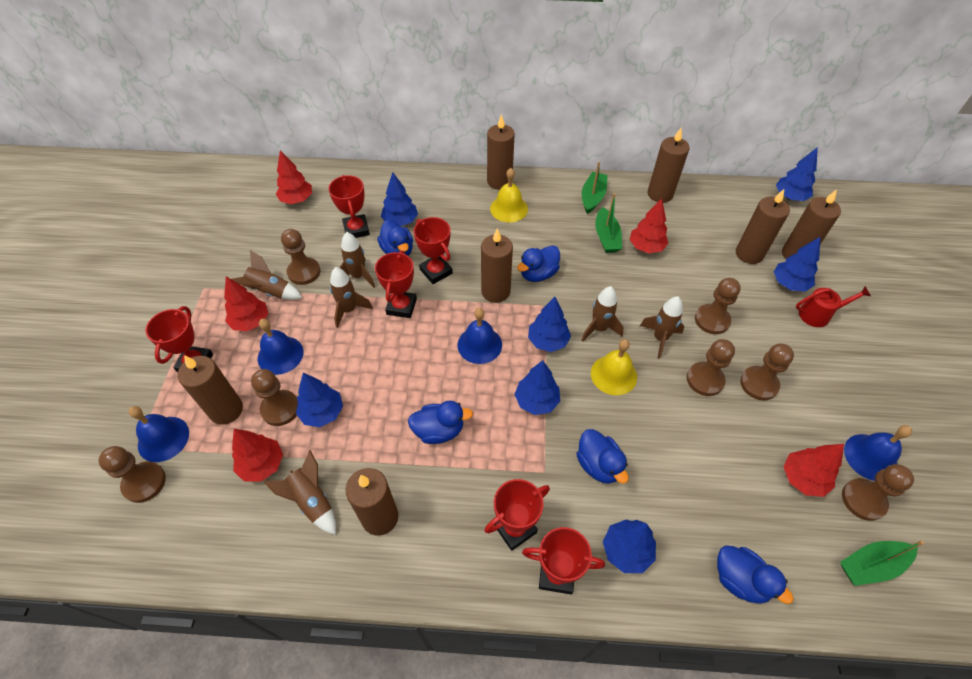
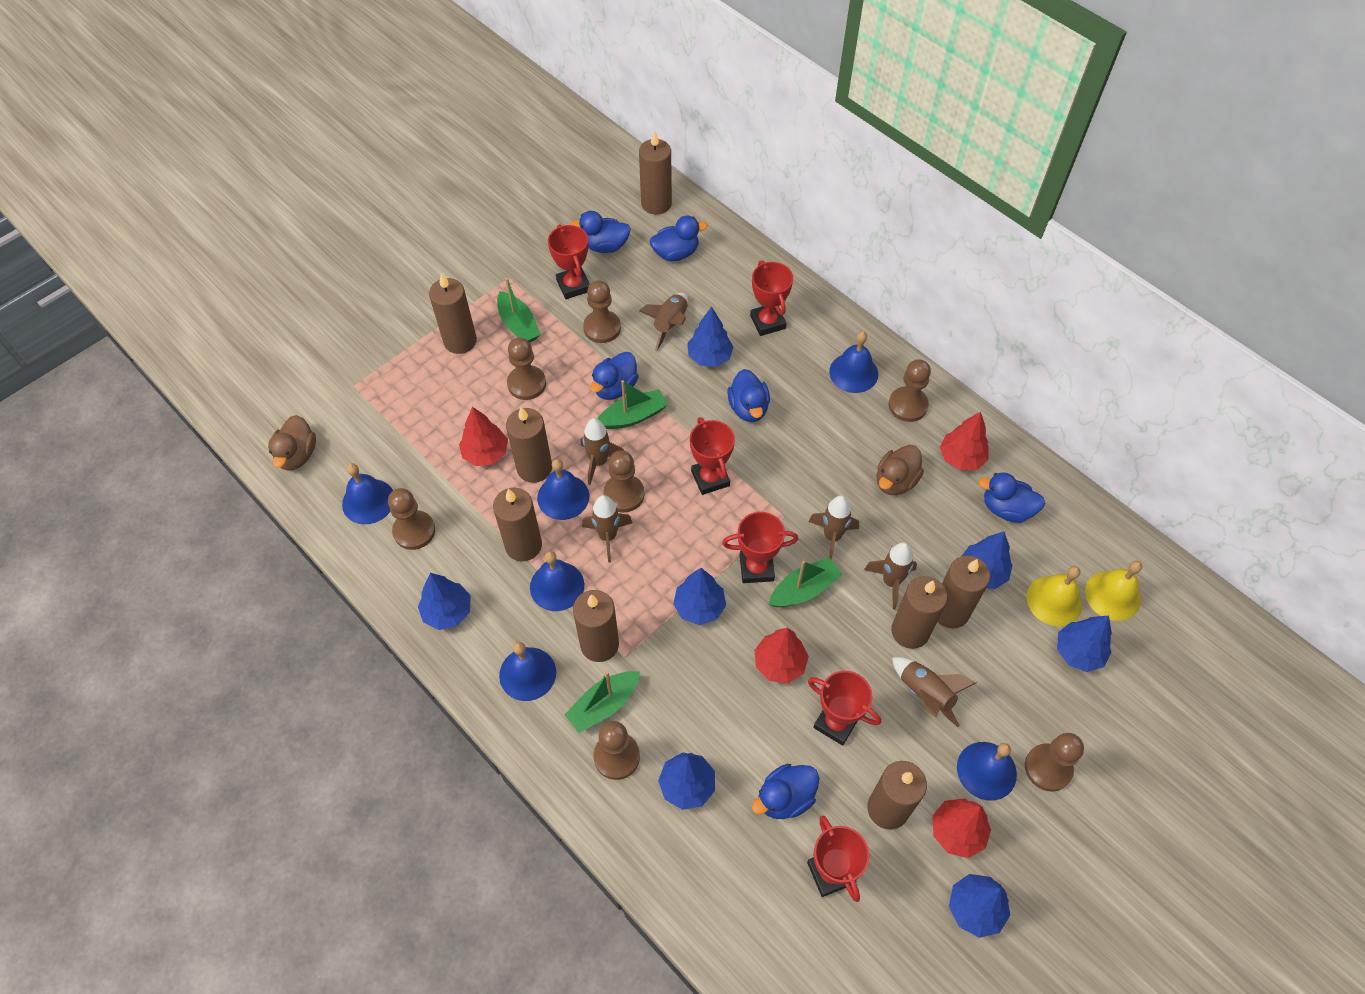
blue bell: [129,406,189,462] [258,319,304,375] [457,308,502,364] [844,425,912,481] = 4 -> [342,463,393,524] [499,642,556,701] [530,551,584,611] [537,459,589,520] [829,331,878,393] [957,742,1017,801] = 6
blue duck: [377,220,413,256] [408,401,473,444] [517,245,560,282] [576,429,629,484] [717,545,793,604] = 5 -> [571,211,631,253] [590,352,639,400] [650,215,707,261] [727,369,770,422] [752,764,819,819] [978,472,1045,523] = 6
brown candle: [177,355,243,425] [346,468,398,536] [481,228,513,303] [487,114,515,190] [648,128,689,203] [736,189,790,264] [782,189,841,259] = 7 -> [429,273,477,354] [493,487,542,561] [506,407,552,483] [573,590,619,662] [639,130,672,214] [867,761,927,830] [891,576,948,649] [938,556,990,629] = 8
brown duck: none = 0 -> [268,415,316,471] [876,445,924,495] = 2
green boat: [582,162,608,214] [595,193,622,253] [840,540,924,586] = 3 -> [497,278,541,343] [564,671,640,733] [598,380,668,429] [769,557,843,607] = 4
red tree: [224,277,269,331] [232,429,283,482] [276,150,312,204] [630,199,668,254] [783,444,844,497] = 5 -> [459,407,508,466] [755,628,809,683] [932,799,991,858] [940,411,988,470] = 4
red watering can: [796,287,871,327] = 1 -> none = 0

